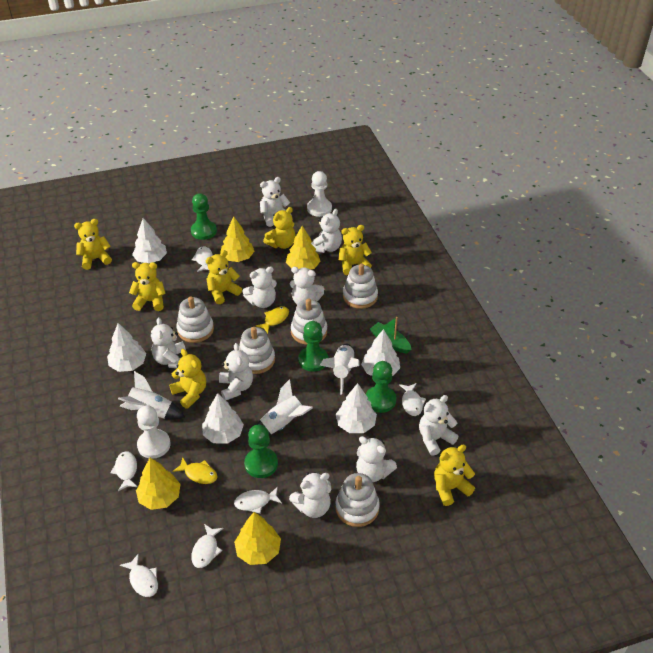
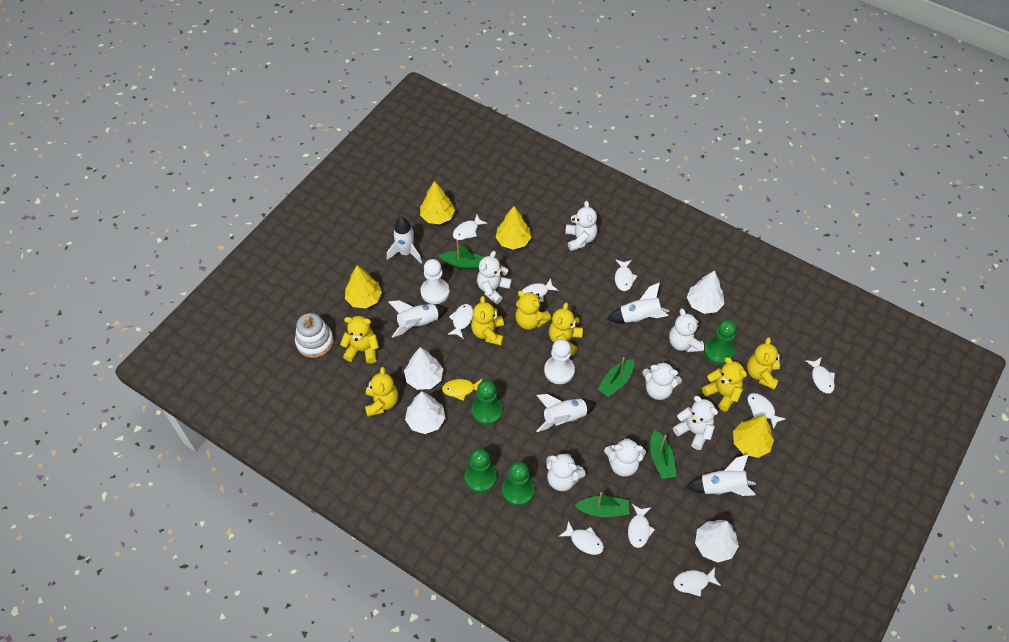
green boat: [370,317,412,353] = 1 -> [439,240,484,270] [574,492,630,517] [598,357,634,397] [650,430,677,479] = 4
white fish: [111,452,138,491] [120,553,158,597] [191,524,224,568] [192,246,213,272] [234,486,282,514] [399,383,426,416] = 6 -> [447,304,473,339] [453,215,487,240] [522,278,559,302] [559,521,604,555] [615,260,637,291] [628,504,655,548] [673,567,721,597] [747,393,786,429] [805,358,835,394] = 9
white rocket: [118,371,185,420] [257,379,313,435] [319,344,360,394] = 3 -> [387,217,422,263] [388,300,448,338] [536,394,596,432] [607,282,669,323] [686,454,756,496] = 5
white stacking toy: [176,296,214,343] [239,327,275,374] [291,298,327,345] [335,473,380,527] [343,263,378,309] = 5 -> [295,313,334,358] = 1
white teddy bear: [151,317,186,368] [219,343,253,400] [242,266,277,308] [260,177,290,227] [289,472,331,518] [290,267,324,304] [311,209,342,253] [356,436,397,482] [419,395,459,456] = 9 -> [477,251,512,304] [546,452,586,491] [565,201,598,251] [604,436,646,477] [642,361,682,400] [669,309,704,353] [673,396,718,450] = 7
white tree: [107,323,146,372] [132,218,167,263] [202,393,244,444] [336,383,377,433] [361,329,400,376] = 5 -> [404,347,443,390] [405,391,446,434] [687,270,724,314] [695,520,739,563] = 4
yellow fish: [172,457,218,484] [256,306,289,333] = 2 -> [442,378,483,401] = 1

